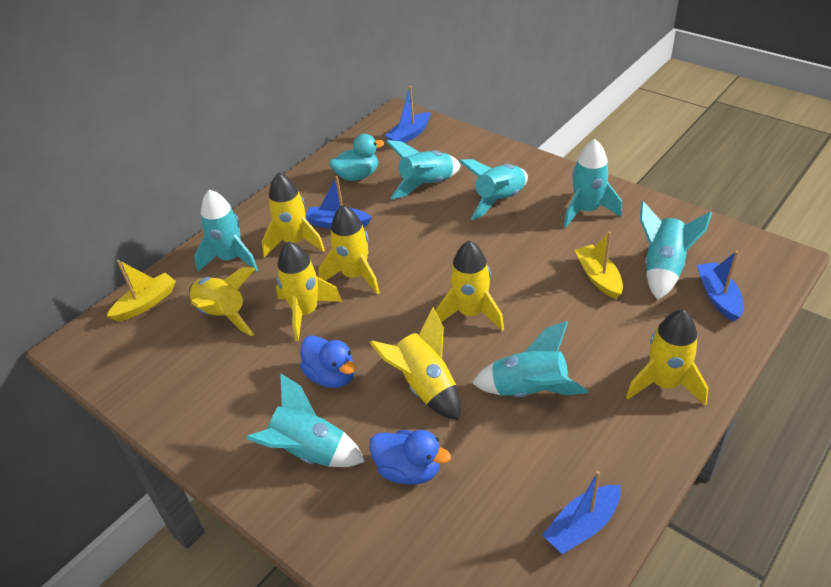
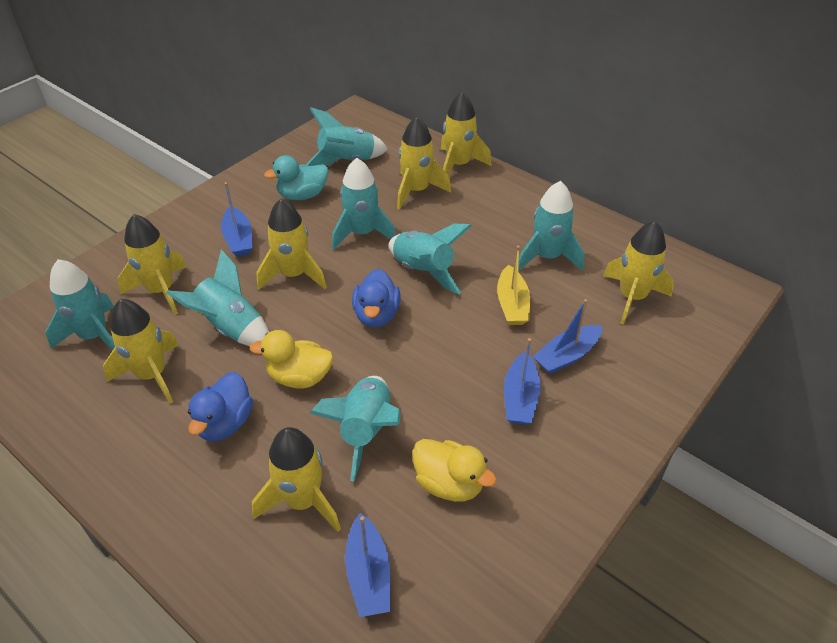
yellow boat: [107,260,176,322] [575,232,623,299] = 2 -> [497,246,530,325] = 1
yellow duck: none = 0 -> [250,330,333,389] [412,439,497,502] = 2

